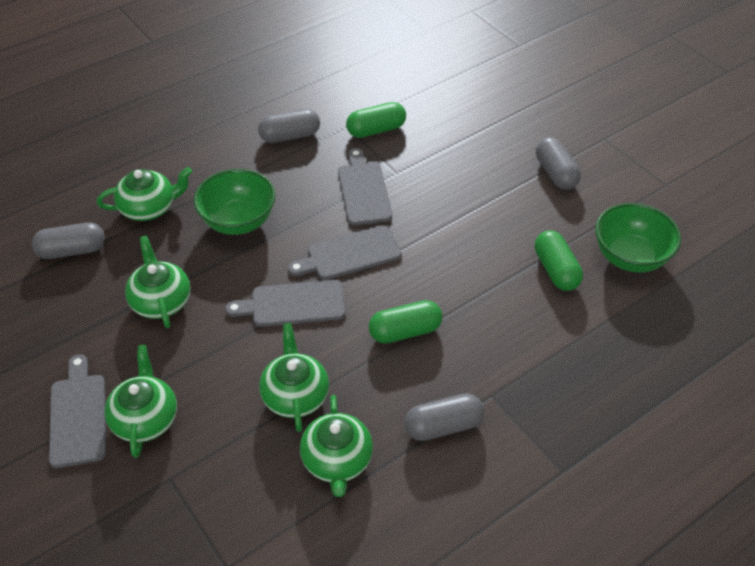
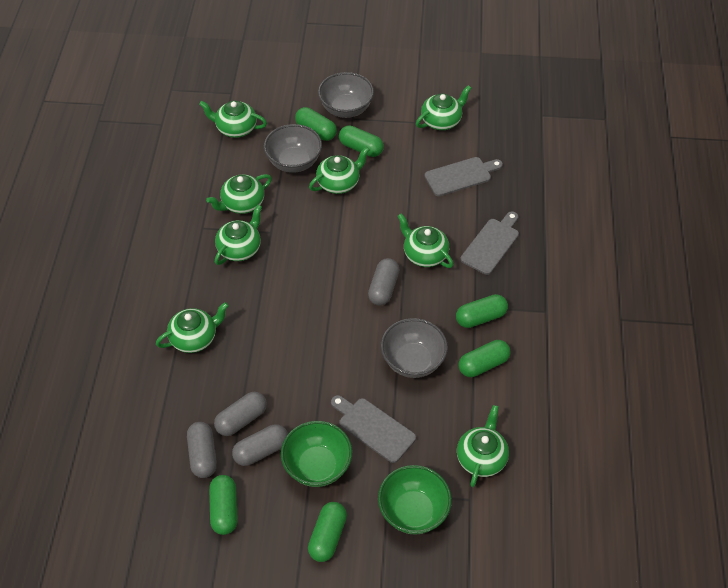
green capsule: [346,102,406,138] [369,300,443,344] [535,231,583,291] = 3 -> [209,475,238,535] [295,107,337,141] [308,502,347,562] [339,125,384,157] [456,294,508,328] [458,340,511,377] = 6
green teapot: [97,167,192,221] [105,345,177,458] [125,236,191,328] [259,323,329,432] [300,395,373,497] = 5 -> [156,302,229,353] [199,101,267,138] [206,174,272,214] [215,205,262,265] [309,147,370,194] [398,213,453,268] [416,85,472,130] [457,405,509,487] = 8
grey bowl: none = 0 -> [264,124,322,173] [318,72,374,118] [381,318,448,378] = 3
grey cutting board: [49,354,106,468] [225,280,345,327] [288,225,402,280] [338,148,392,226] = 4 -> [331,395,416,463] [424,157,503,196] [460,212,519,275] = 3

